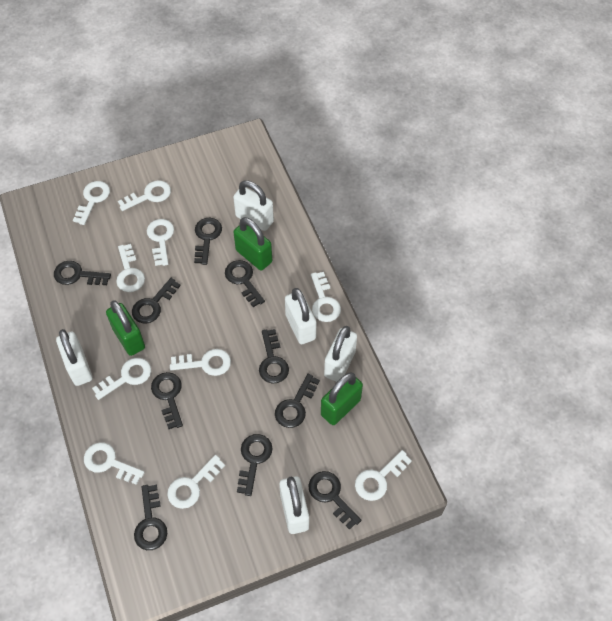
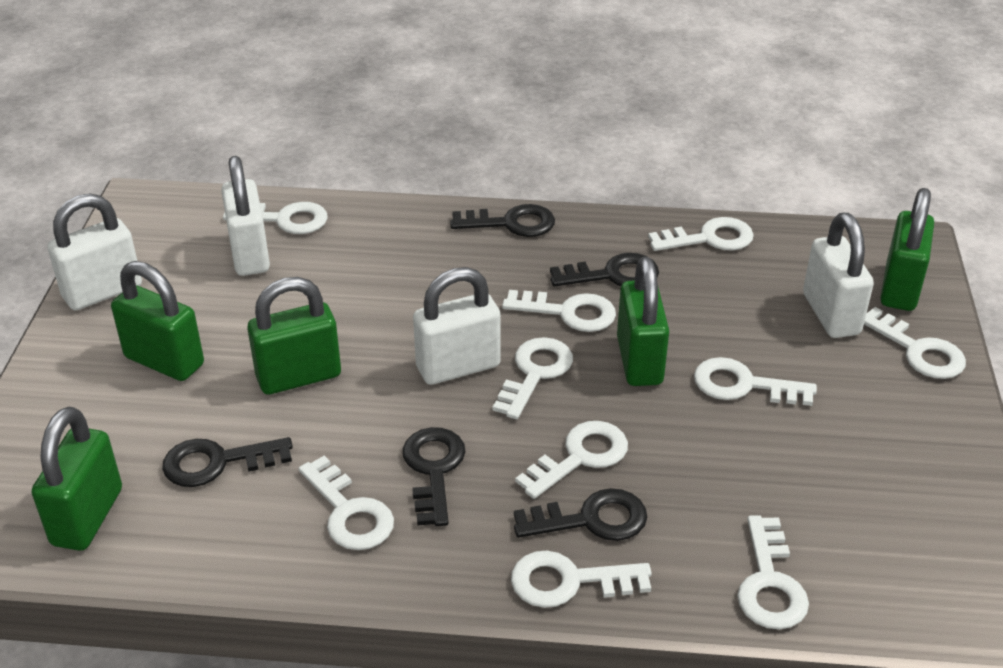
black key: [54,261,111,285] [132,278,181,324] [134,485,167,550] [151,372,183,429] [194,218,222,265] [225,260,265,307] [237,434,273,496] [259,329,289,383] [275,374,320,428] [309,471,362,530] = 10 -> [162,437,293,487] [402,427,466,526] [450,204,555,237] [514,488,647,541] [550,253,659,287] = 5
green padlock: [106,300,145,356] [233,217,272,270] [321,373,363,425] = 3 -> [32,407,122,551] [111,261,204,381] [247,277,341,395] [617,257,669,386] [881,188,934,311] = 5
white padlock: [56,329,93,386] [233,180,274,231] [279,476,309,534] [285,288,316,344] [324,326,357,382] = 5 -> [48,193,142,310] [221,156,270,276] [413,267,501,385] [803,213,874,338] = 4

